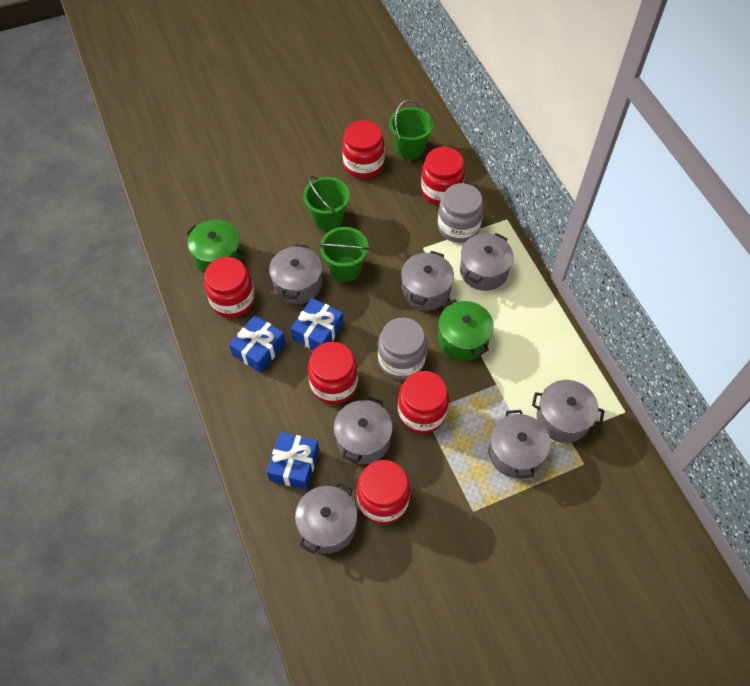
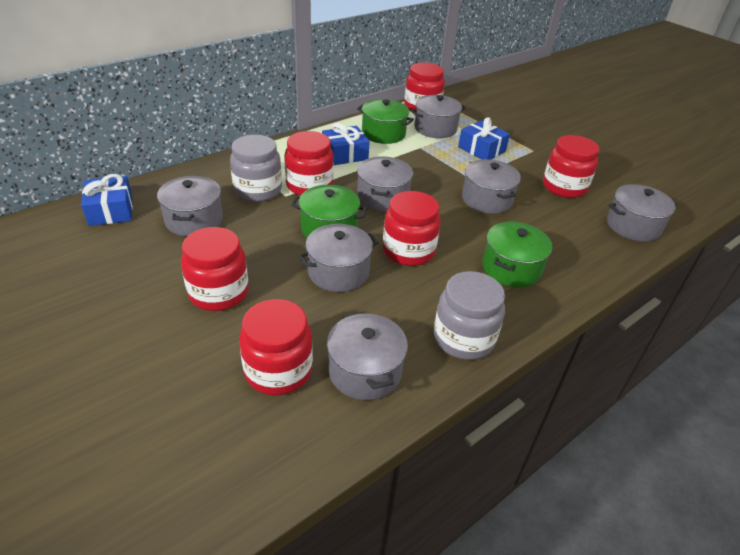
green bucket: [303,176,350,231] [319,227,369,282] [389,99,433,160] = 3 -> none = 0
green pot: [186,220,243,273] [438,299,494,361] = 2 -> [291,185,368,238] [357,99,414,144] [482,222,552,287] = 3

